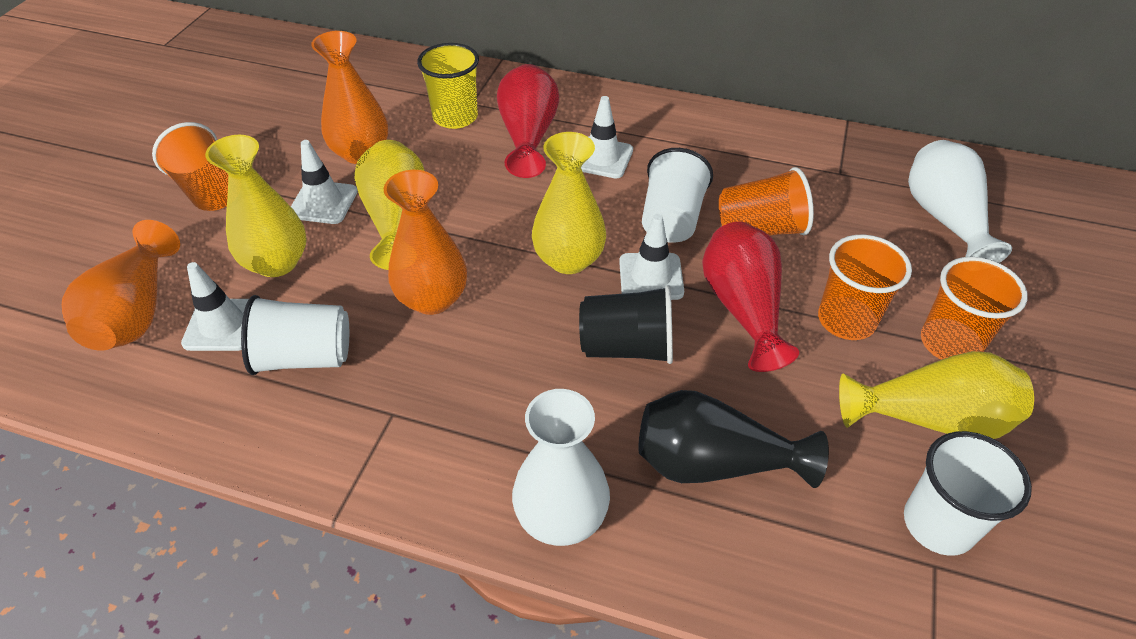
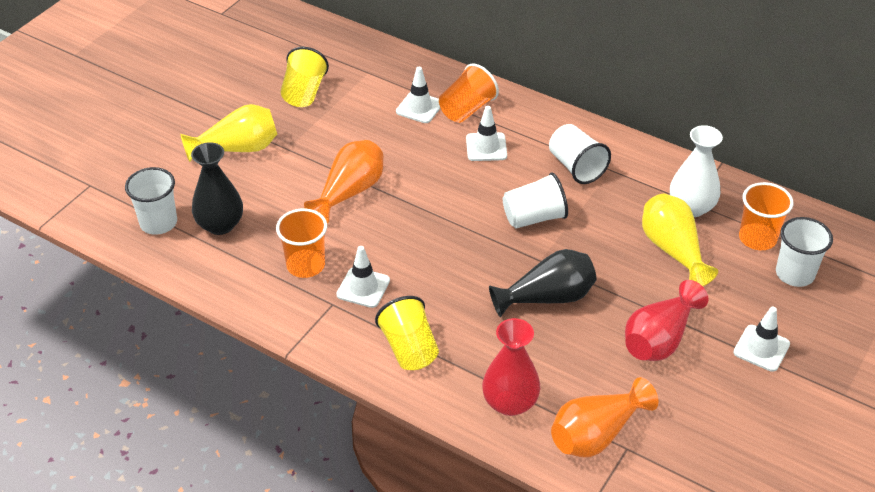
black cup: [579,285,673,364] = 1 -> none = 0
black vase: [638,390,829,488] = 1 -> [191,142,243,235] [489,249,596,317] = 2
orange cup: [152,122,229,211] [719,167,814,236] [818,235,912,340] [921,257,1028,360] = 4 -> [276,208,327,278] [439,63,499,123] [739,182,793,250] = 3
orange vase: [62,220,180,351] [311,31,388,164] [384,170,467,315] = 3 -> [304,140,384,224] [551,377,658,458] = 2
white cup: [241,295,349,375] [642,148,713,243] [904,431,1032,556] = 3 -> [125,167,177,235] [503,173,568,229] [549,124,611,184] [776,217,833,287] = 4
white vase: [512,389,610,546] [908,140,1012,263] = 2 -> [670,125,723,217] = 1
yellow cup: [417,43,479,129] = 1 -> [281,47,329,107] [375,296,439,370] = 2
yellow vase: [205,135,307,277] [354,140,424,270] [532,132,606,274] [839,351,1034,439] = 4 -> [180,104,277,162] [642,194,718,286] = 2

